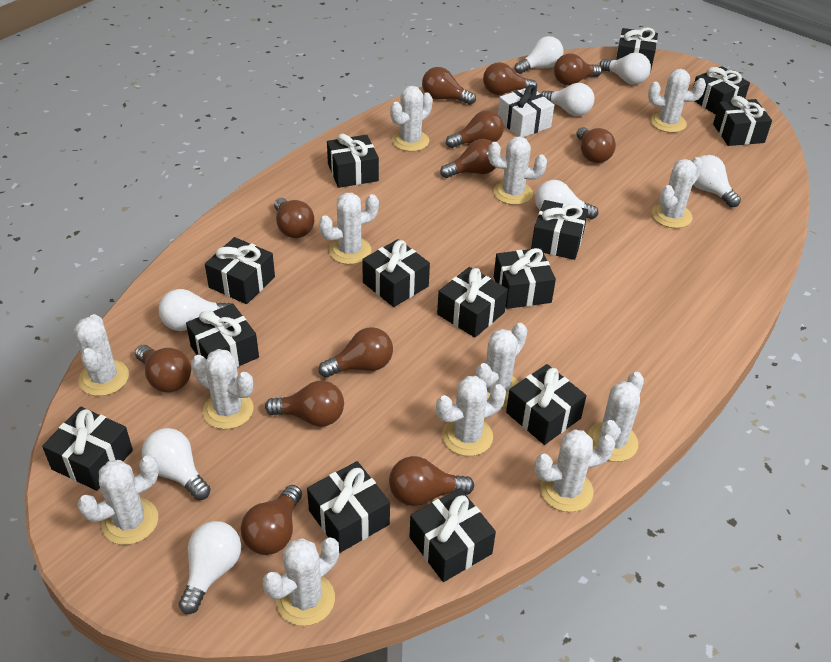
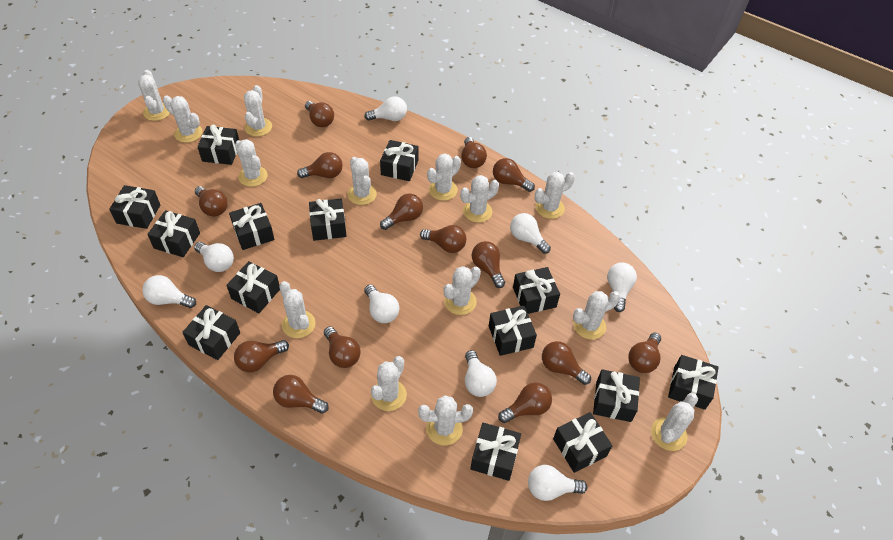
brown light bulb: [135,345,191,392] [241,485,302,555] [265,381,344,427] [274,198,314,238] [319,327,393,378] [389,456,474,506] [422,67,476,105] [440,139,496,178] [446,110,504,148] [483,62,537,95] [554,53,602,86] [576,127,616,163] = 12 -> [195,186,228,217] [234,340,289,372] [273,375,329,414] [297,152,343,178] [305,101,334,127] [324,327,361,368] [380,194,423,230] [420,225,466,253] [461,137,487,168] [472,241,505,288] [493,158,535,192] [498,382,552,423] [542,341,591,385] [629,333,661,373] = 14
white cactus: [74,314,129,396] [77,455,159,545] [191,349,254,429] [263,537,339,626] [319,193,379,265] [390,86,433,152] [436,376,506,456] [475,323,528,407] [488,137,547,205] [534,429,615,512] [588,372,644,462] [648,69,706,133] [652,157,703,228] = 13 -> [138,70,170,121] [163,95,203,143] [235,139,268,187] [244,85,272,137] [279,281,316,338] [347,157,377,205] [371,356,407,411] [418,395,473,445] [427,153,461,201] [443,266,481,315] [460,175,499,223] [535,172,575,219] [573,291,620,340] [651,393,698,451] = 14
white gift: [498,85,554,137] = 1 -> none = 0

